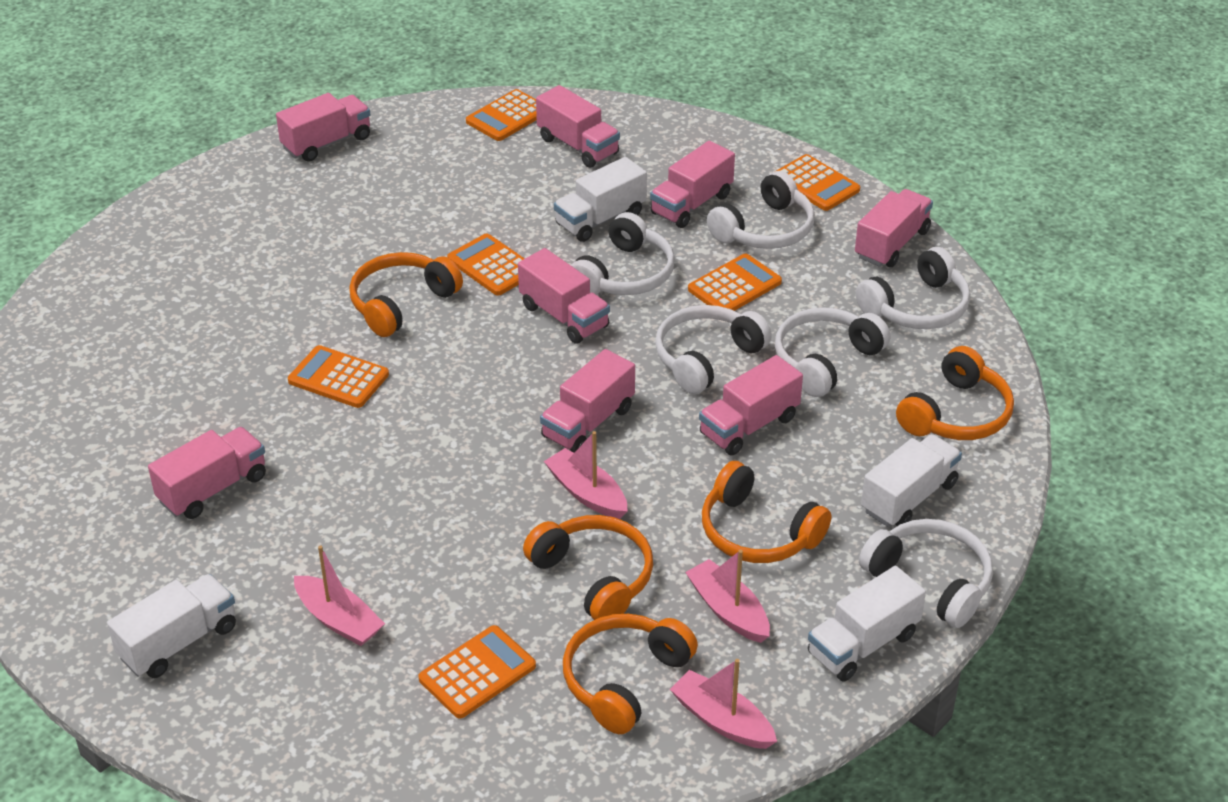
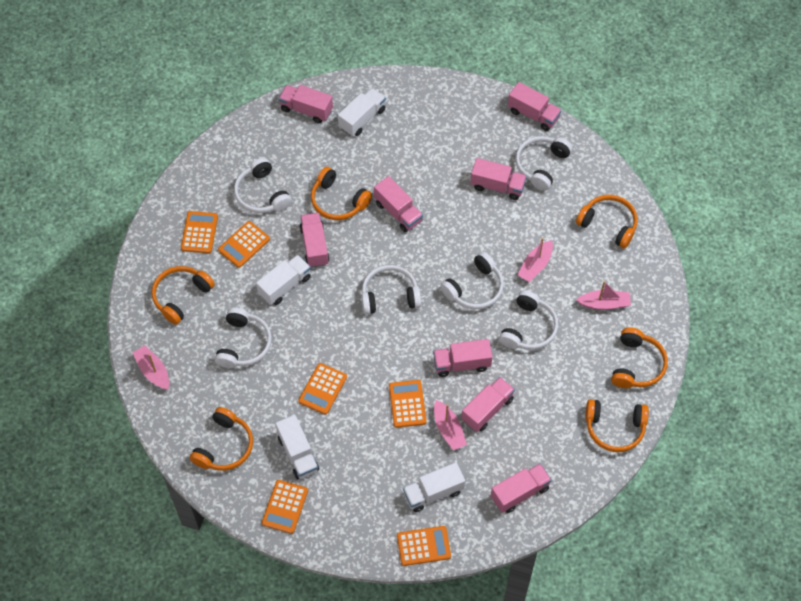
orange headphones: [349,252,463,337] [523,515,653,620] [563,614,698,734] [702,461,831,563] [896,346,1014,440] = 5 -> [152,266,215,325] [190,407,253,471] [311,167,372,220] [576,195,638,249] [586,399,649,452] [611,327,668,388] = 6

